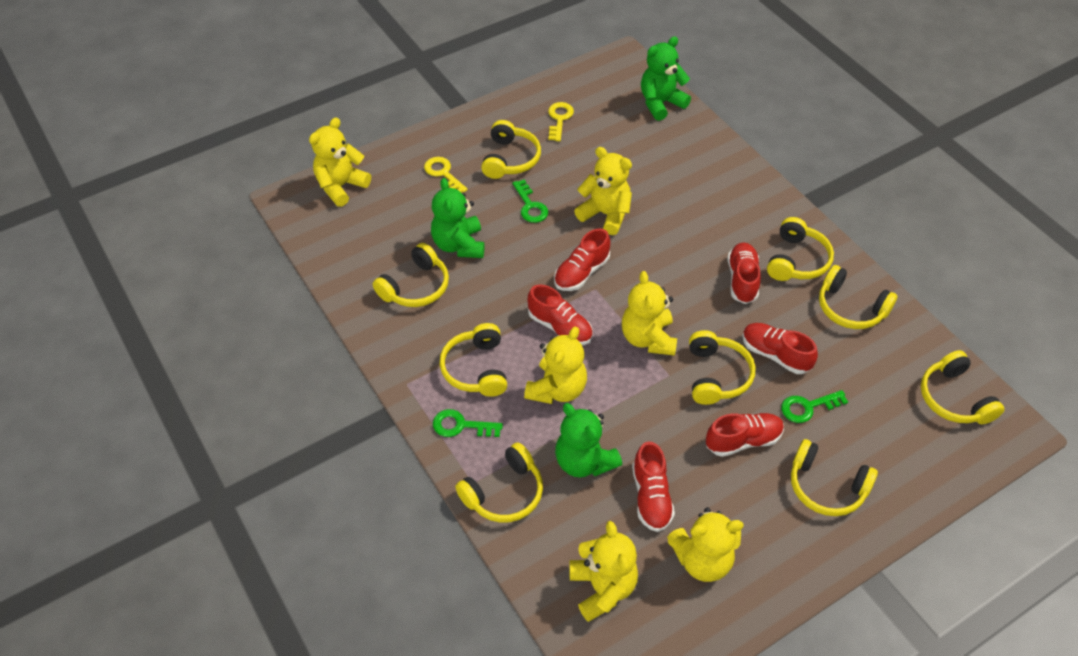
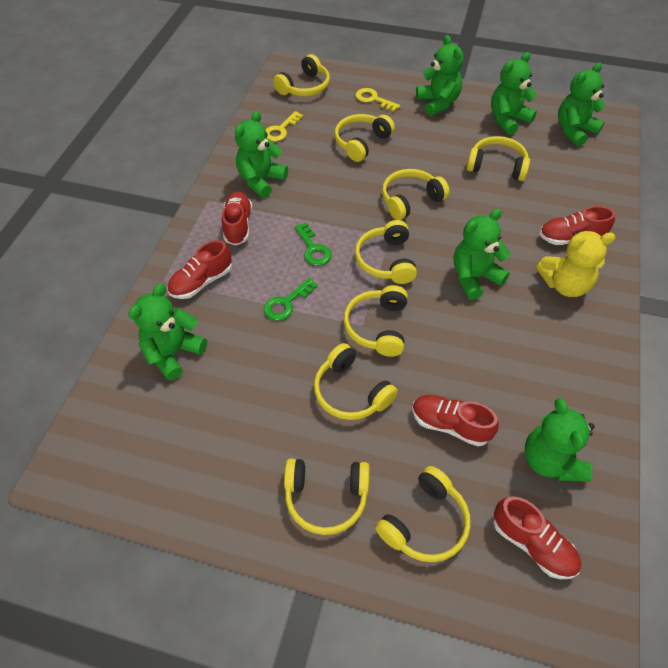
green key: [433,409,503,437] [513,179,548,223] [781,390,848,423] = 3 -> [264,278,318,321] [295,223,332,266] = 2
green teddy bear: [431,178,484,258] [555,403,622,478] [641,36,691,121] = 3 -> [128,284,207,381] [235,111,288,198] [416,35,464,116] [454,209,510,300] [491,52,537,135] [525,398,595,482] [558,63,605,147] = 7
red shoe: [528,284,593,345] [554,229,610,291] [632,441,675,532] [706,413,784,457] [728,243,761,304] [742,323,818,374] = 6 -> [167,240,232,299] [222,192,252,245] [412,395,499,446] [493,497,581,579] [539,206,615,245] = 5
yellow teddy bear: [309,118,371,207] [524,326,587,404] [569,521,638,622] [574,147,632,235] [622,271,677,356] [667,508,744,582] = 6 -> [536,231,616,297] = 1

